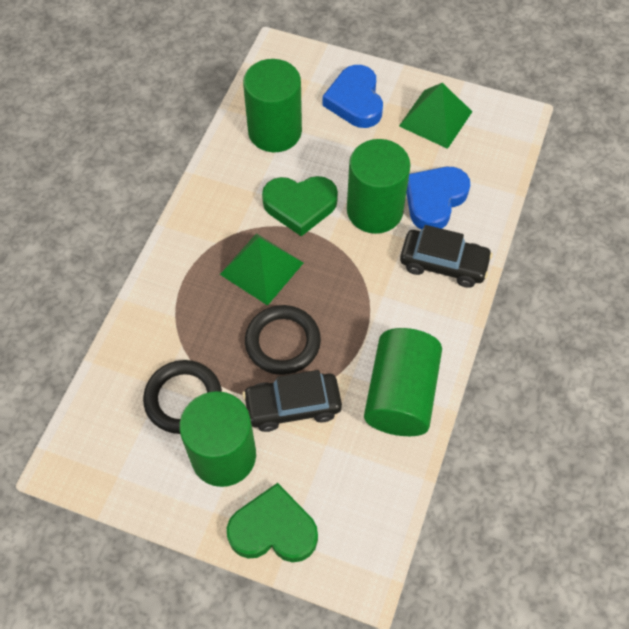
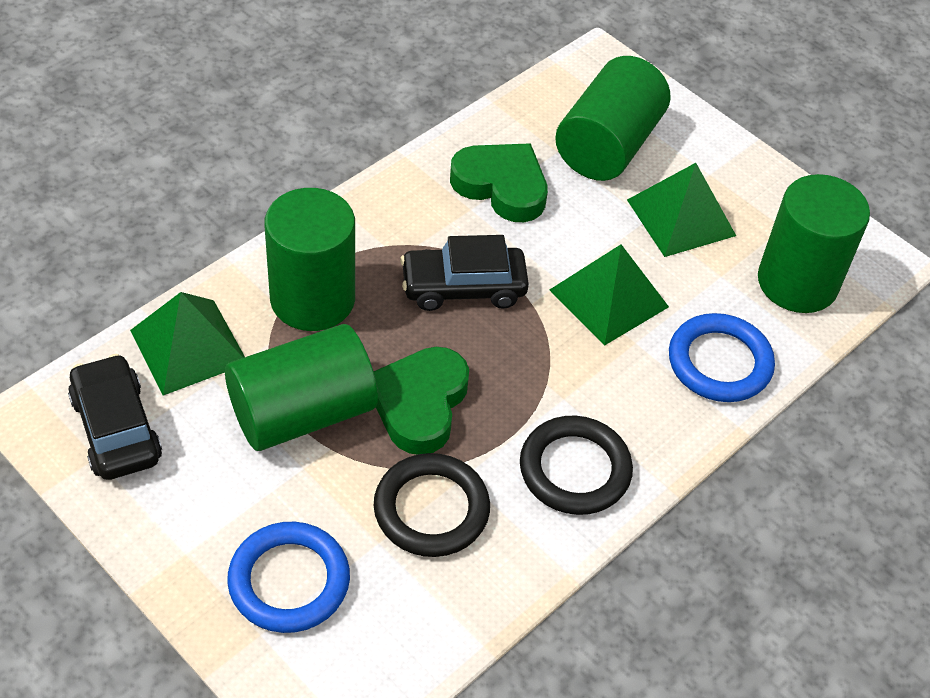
blue heart: [323,65,383,128] [406,167,470,229] = 2 -> none = 0
blue ring: none = 0 -> [227,522,350,633] [669,313,775,402] = 2
green pyramid: [220,233,303,306] [399,83,472,149] = 2 -> [130,292,245,396] [550,244,669,346] [627,163,736,257] = 3

